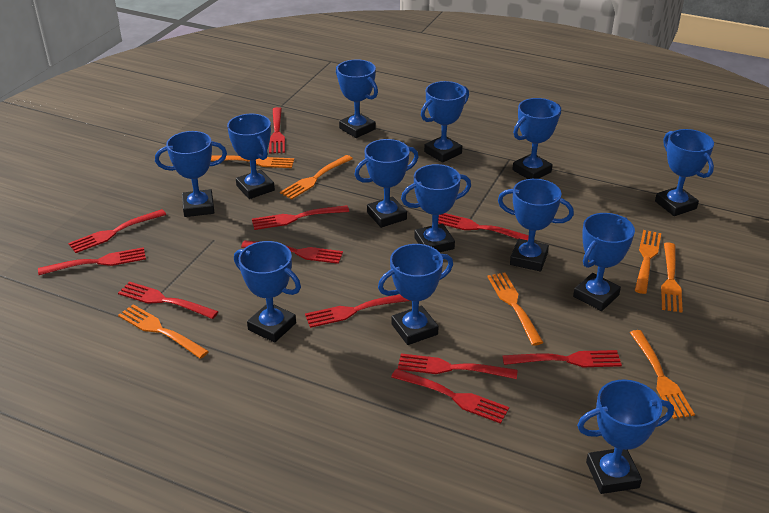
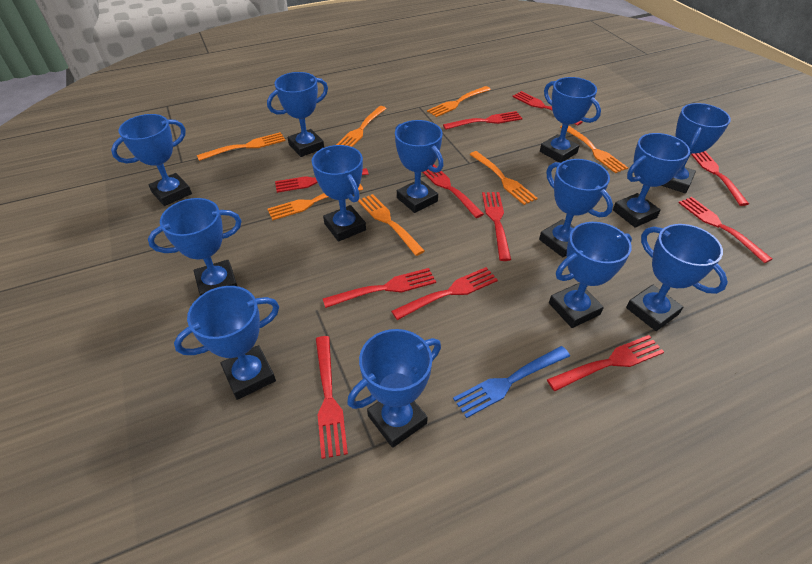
blue fork: none = 0 -> [453,346,570,418] = 1

